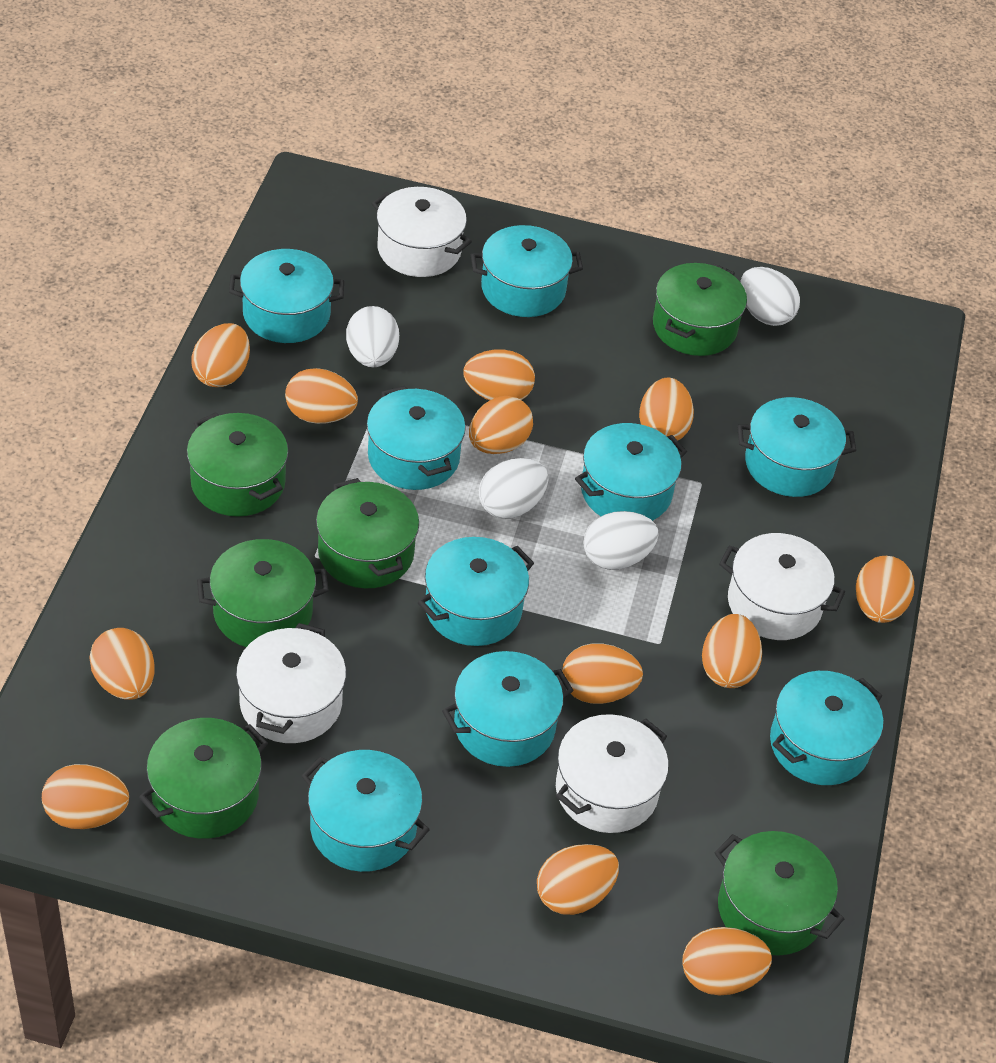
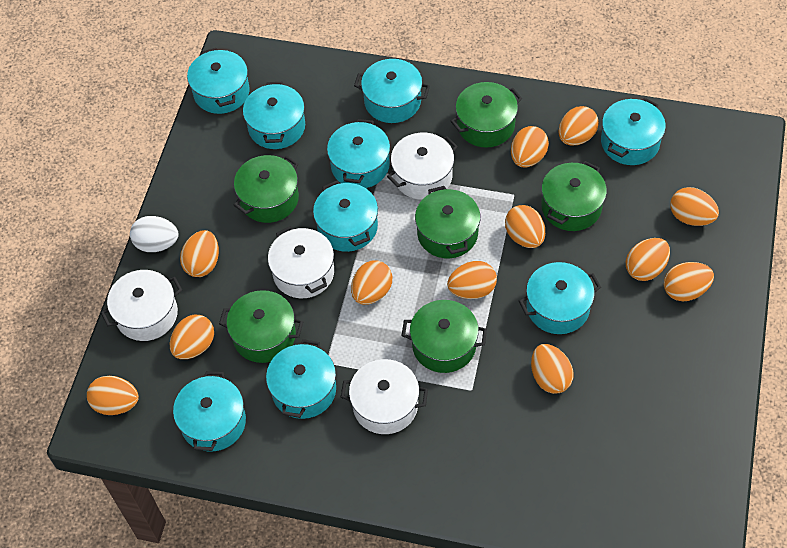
white egg: [346,306,399,367] [479,458,548,519] [584,511,659,570] [740,267,800,326] = 4 -> [130,216,179,252] = 1

